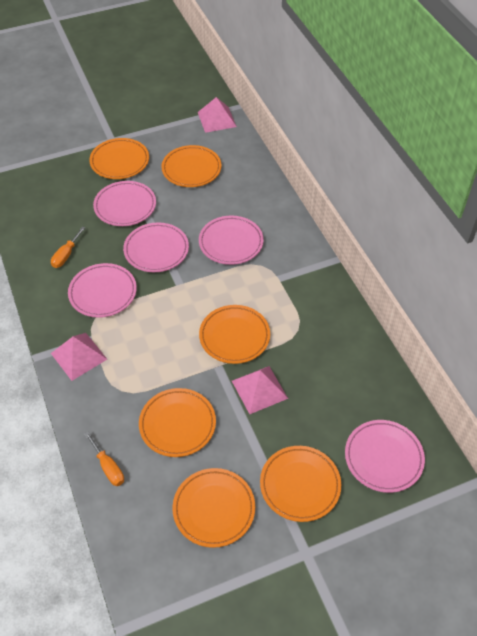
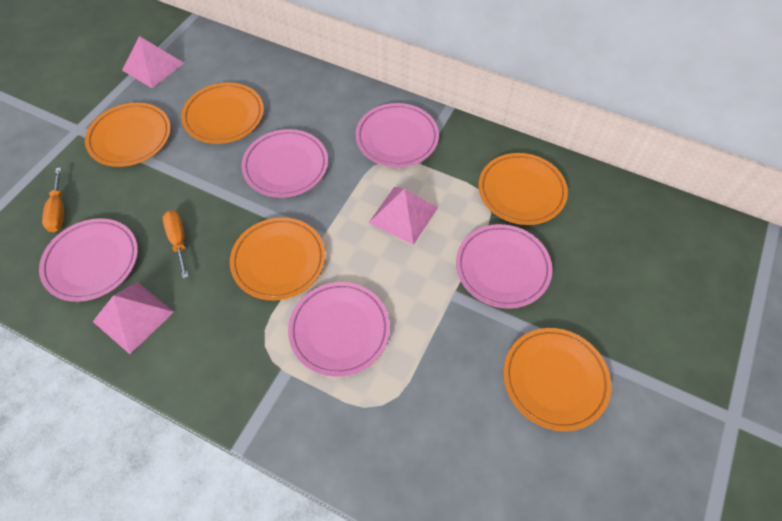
orange plate: [89,138,149,179] [139,388,216,457] [161,145,222,187] [172,468,255,548] [199,305,270,364] [260,446,341,522] = 6 -> [85,103,171,167] [181,83,264,144] [230,217,325,300] [479,153,568,225] [503,328,611,431] = 5

